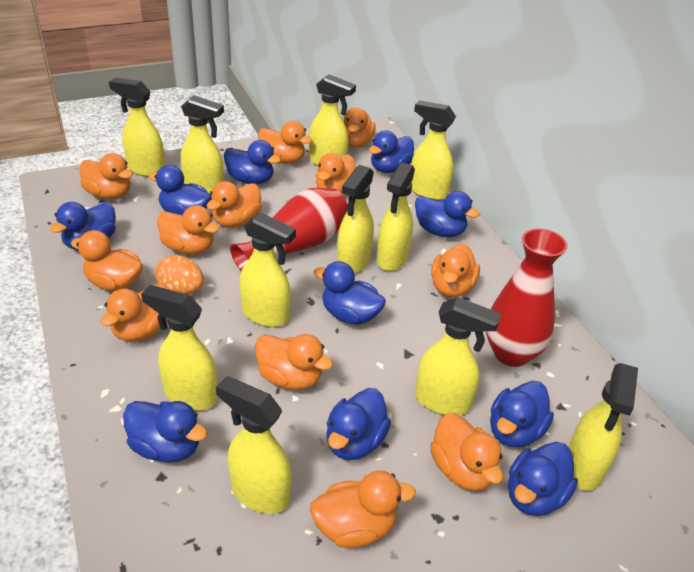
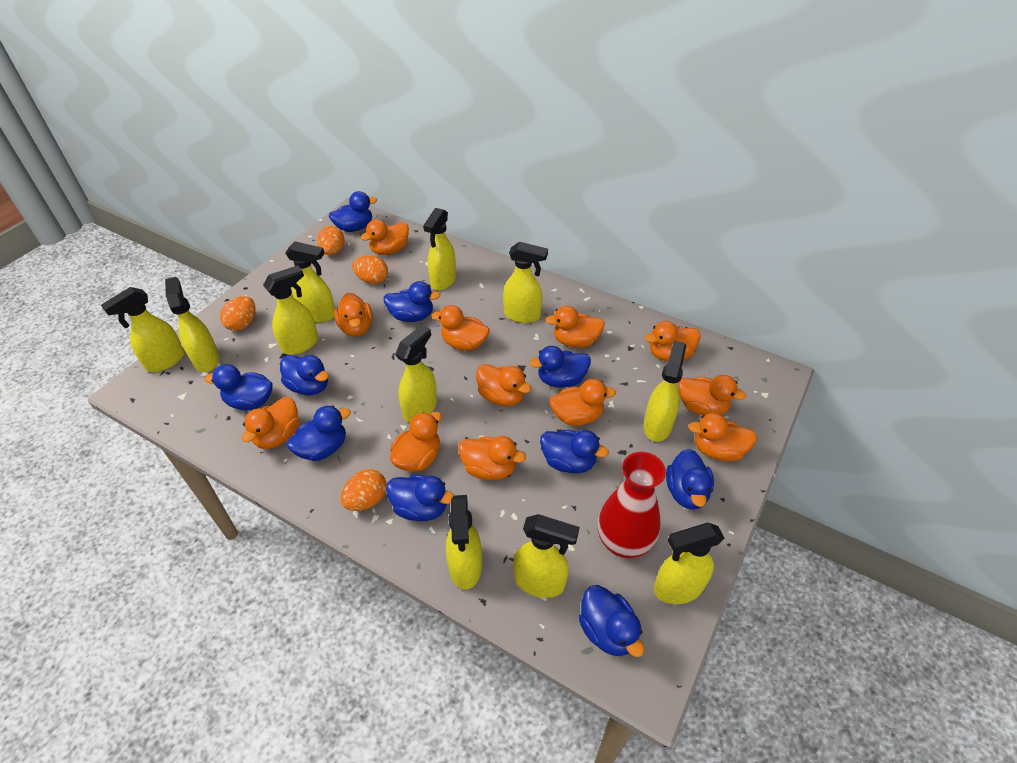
orange egg: [156,255,204,295] = 1 -> [220,296,256,331] [317,226,345,255] [340,469,387,511] [352,255,388,284] = 4
red vase: [230,188,348,271] [486,228,567,367] = 2 -> [598,452,666,558] = 1

